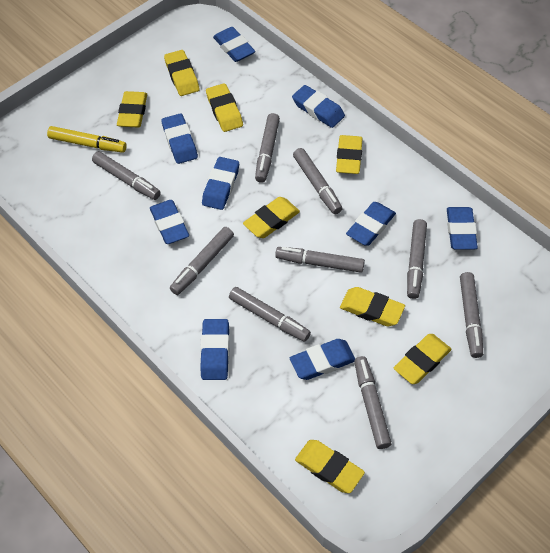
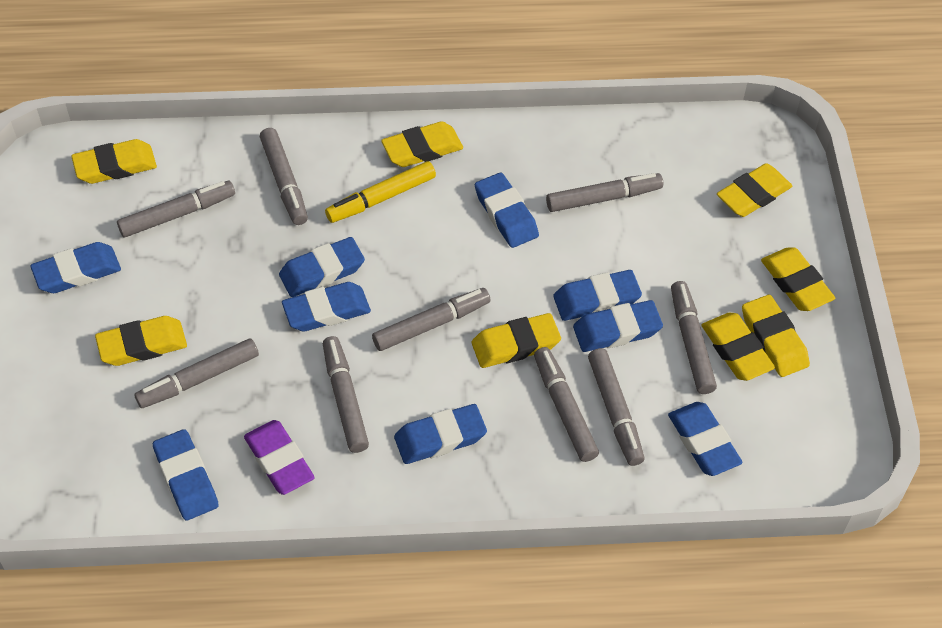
purple eraser: none = 0 -> [244,420,315,495] = 1

